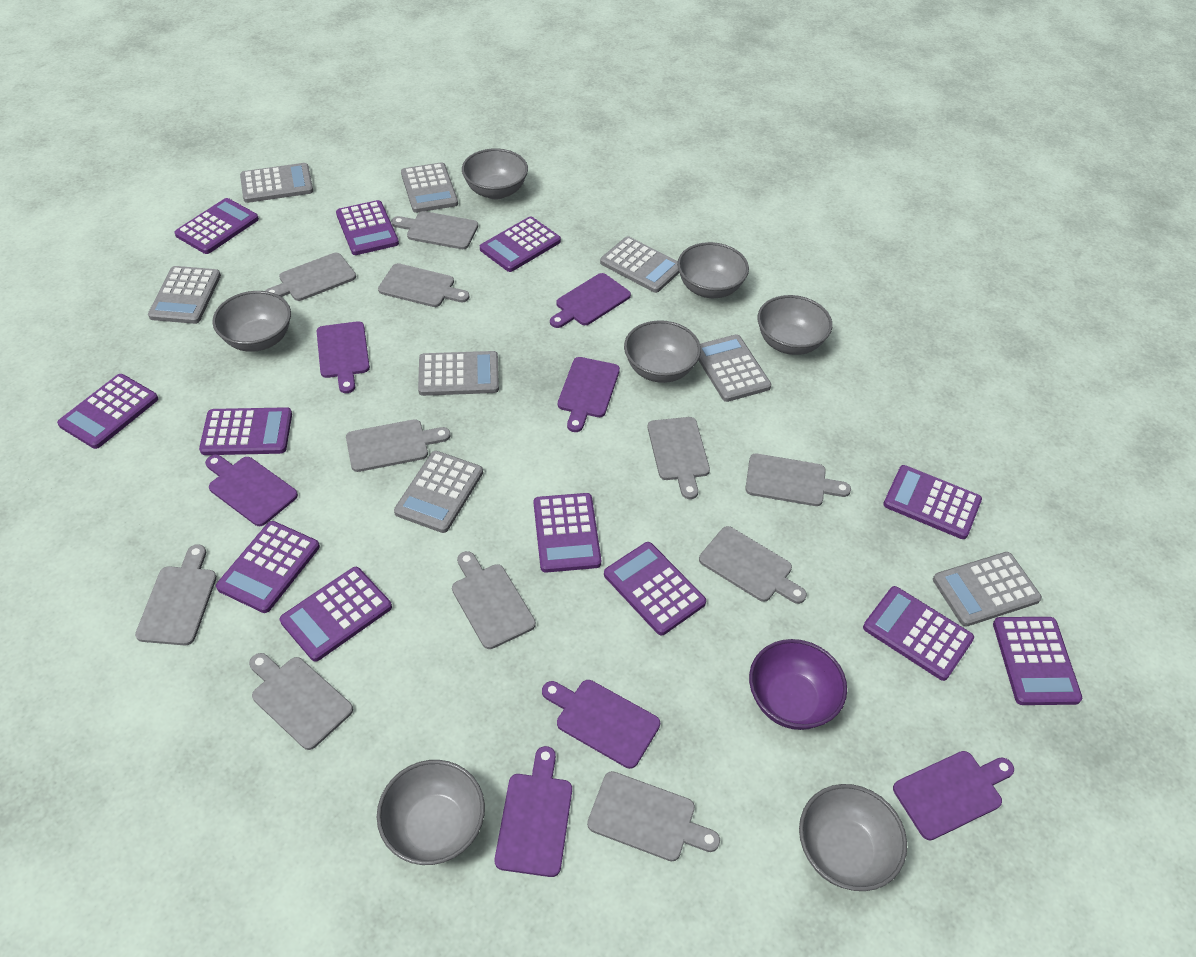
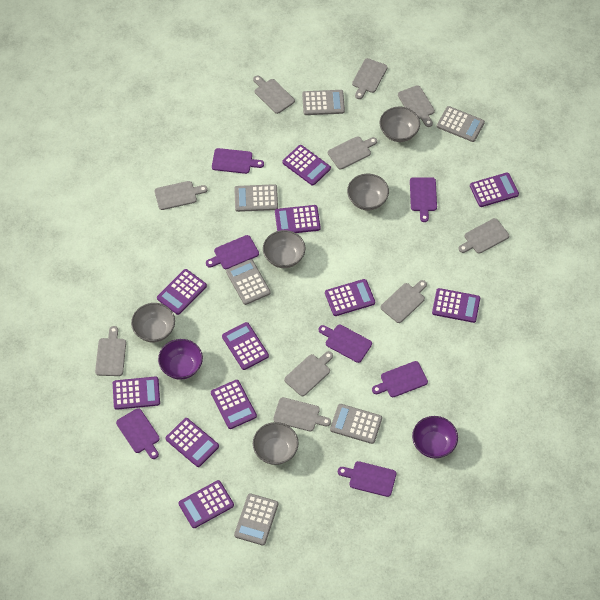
grey bowl: [212,291,291,352] [377,760,485,865] [462,148,528,199] [624,320,701,383] [677,242,749,298] [757,295,832,355] [799,784,907,891] = 7 -> [131,303,175,342] [253,422,299,465] [263,230,305,268] [347,174,389,210] [380,107,420,142] = 5
grey calculator: [148,266,221,324] [240,163,313,203] [394,451,483,533] [401,162,458,213] [418,351,499,396] [600,236,679,293] [698,334,771,402] [933,552,1042,626] = 8 -> [226,259,271,305] [234,184,278,212] [234,493,278,545] [302,90,345,115] [330,404,382,444] [437,106,485,142] = 6
grey cutting board: [135,544,217,646] [249,653,353,750] [265,253,356,301] [346,419,450,472] [378,263,469,307] [391,211,478,249] [452,551,536,649] [587,771,720,861] [648,417,710,499] [699,526,807,604] [745,453,851,506] = 11 -> [95,326,126,376] [154,181,208,210] [253,76,295,114] [273,397,331,432] [284,351,333,396] [328,136,377,169] [352,58,388,99] [381,280,427,323] [398,85,435,127] [459,218,509,254] = 10
purple bowl: [749,639,847,730] = 1 -> [158,339,203,380] [412,416,458,458] = 2
purple calculator: [57,374,158,449] [174,198,259,254] [199,407,292,455] [216,521,320,613] [280,567,392,662] [336,200,399,255] [480,217,561,272] [534,493,601,573] [604,542,706,635] [863,586,974,681] [883,465,982,539] [993,617,1082,705] = 12 -> [113,376,160,410] [157,269,207,315] [166,418,219,467] [179,480,234,528] [211,380,257,429] [222,322,269,370] [275,205,321,233] [282,145,331,186] [325,279,375,316] [432,288,480,323] [470,173,519,207] = 11

